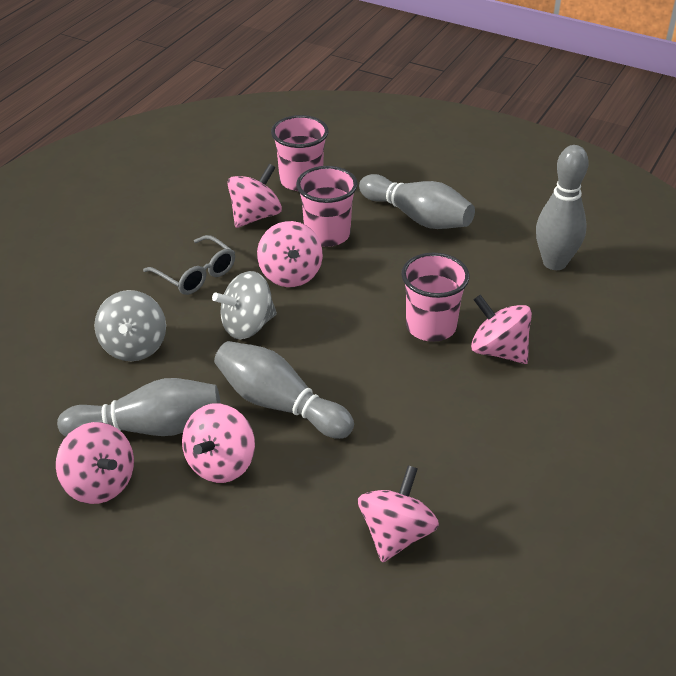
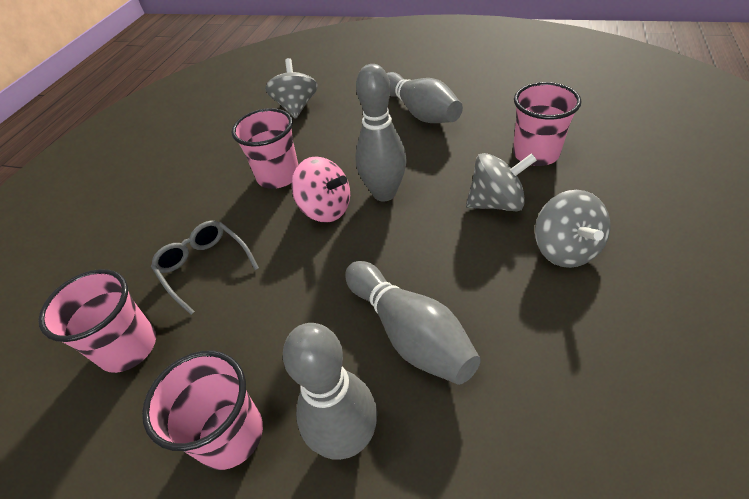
grey spinning top: [94,290,166,361] [212,271,277,339] = 2 -> [265,58,318,119] [466,153,537,211] [535,190,610,268] = 3
pink cup: [271,115,329,191] [296,166,358,247] [401,253,470,342] = 3 -> [38,269,156,373] [142,351,263,470] [232,108,298,189] [513,82,582,166] = 4
pink spinning top: [56,422,134,504] [182,403,255,483] [227,164,282,228] [257,221,323,287] [358,465,439,562] [471,295,532,364] = 6 -> [291,157,350,223] = 1

